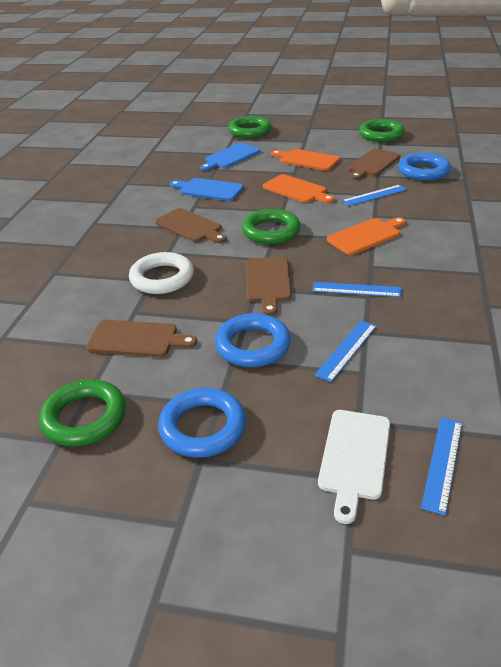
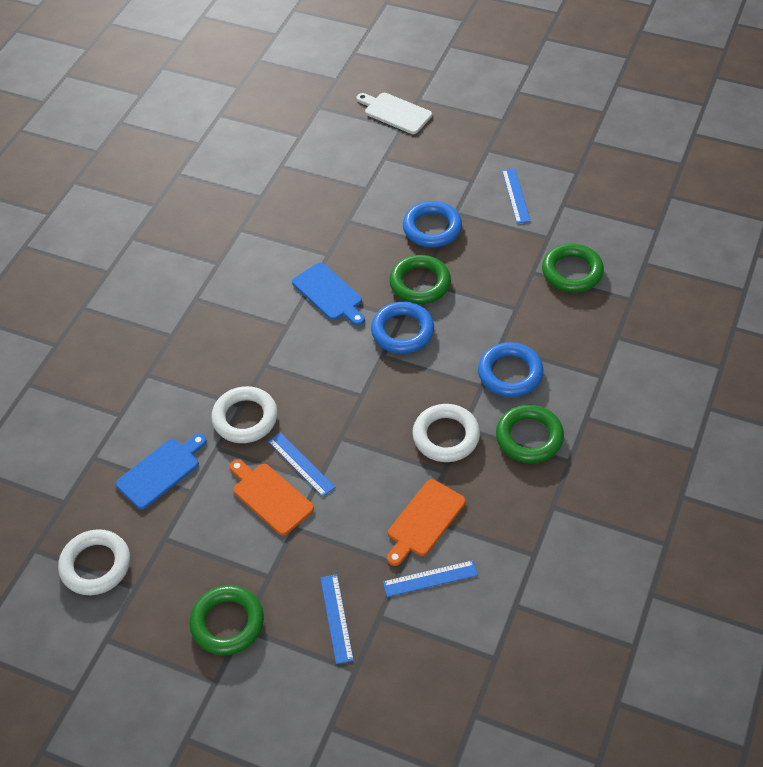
brown cutting board: [86,320,197,357] [155,208,227,243] [247,257,291,316] [349,149,400,180] = 4 -> none = 0
orange cutting board: [263,174,334,203] [271,149,340,171] [327,217,406,255] = 3 -> [229,459,314,536] [387,479,466,566] = 2
white ring: [129,252,194,294] = 1 -> [58,529,130,595] [211,386,278,443] [412,404,480,462] = 3

